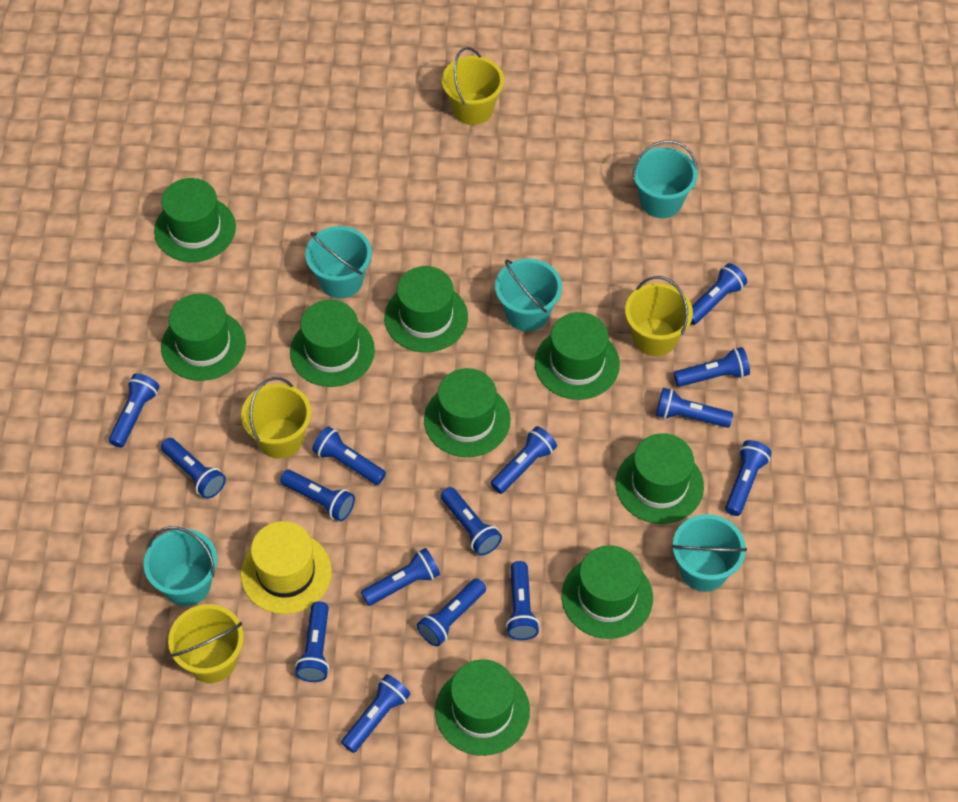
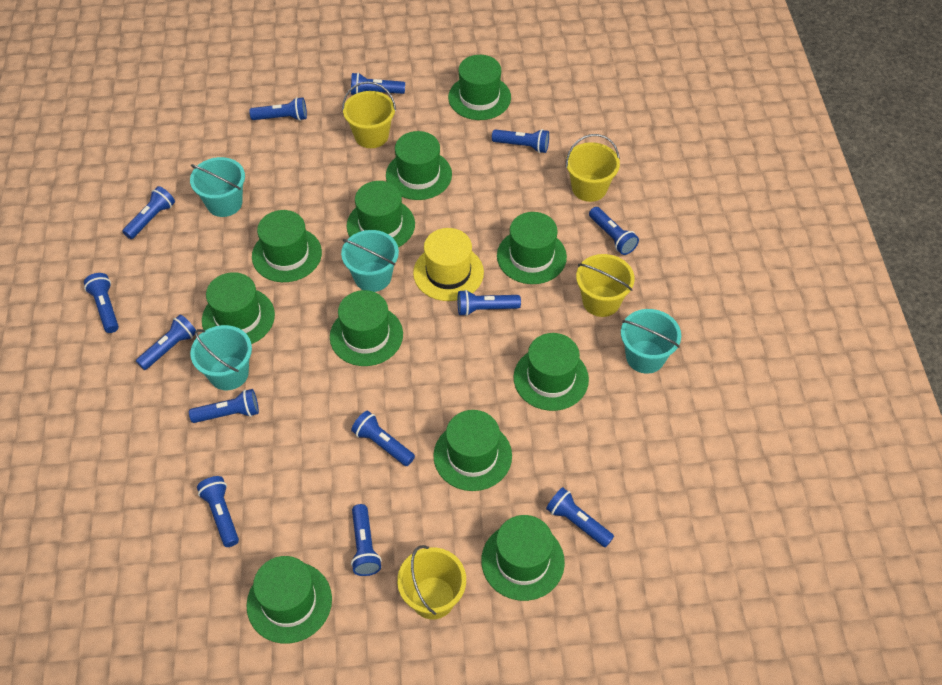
blue flashlight: [109,373,160,448] [161,438,226,499] [280,470,355,521] [295,601,329,682] [312,426,386,485] [341,674,411,753] [361,548,440,606] [417,578,486,646] [441,487,502,556] [491,426,557,494] [506,561,540,640] [656,388,733,428] [674,347,750,387] [690,263,747,325] [725,440,772,516] = 15 -> [84,273,119,333] [122,186,175,239] [136,314,196,370] [189,389,259,423] [197,476,239,547] [249,97,307,121] [351,73,405,95] [351,411,415,466] [351,504,382,576] [457,290,521,316] [492,129,549,153] [546,487,614,547] [589,207,639,255] = 13
green hat: [154,178,236,262] [161,294,246,381] [290,300,375,387] [384,266,468,352] [424,368,511,457] [435,659,530,756] [535,312,620,400] [562,545,653,639] [616,433,704,524] = 9 -> [202,272,275,344] [246,556,332,643] [252,210,322,282] [330,290,403,366] [347,181,415,247] [386,131,452,200] [433,410,512,491] [448,55,511,120] [481,515,565,601] [497,212,567,284] [513,333,589,411] = 11
turquoise bucket: [144,526,217,606] [305,226,372,299] [495,259,562,331] [632,140,698,218] [671,514,747,592] = 5 -> [190,157,245,217] [190,325,252,390] [341,230,399,292] [621,309,681,374] = 4

